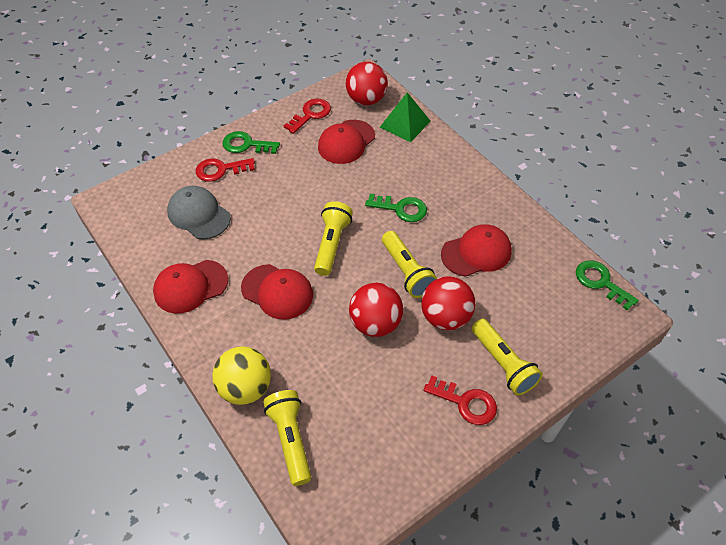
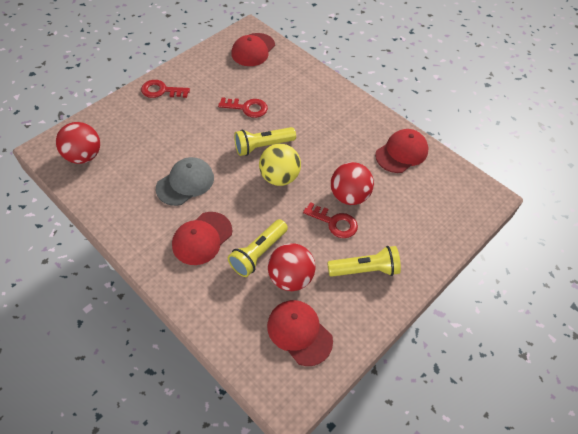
green key: [223,131,280,154] [365,194,427,222] [576,260,639,311] = 3 -> none = 0
green pyramid: [380,92,430,142] = 1 -> none = 0
yellow flashlight: [263,390,311,486] [314,201,353,276] [382,231,437,298] [472,319,543,396] = 4 -> [228,219,288,277] [234,127,296,156] [327,246,401,277] = 3

